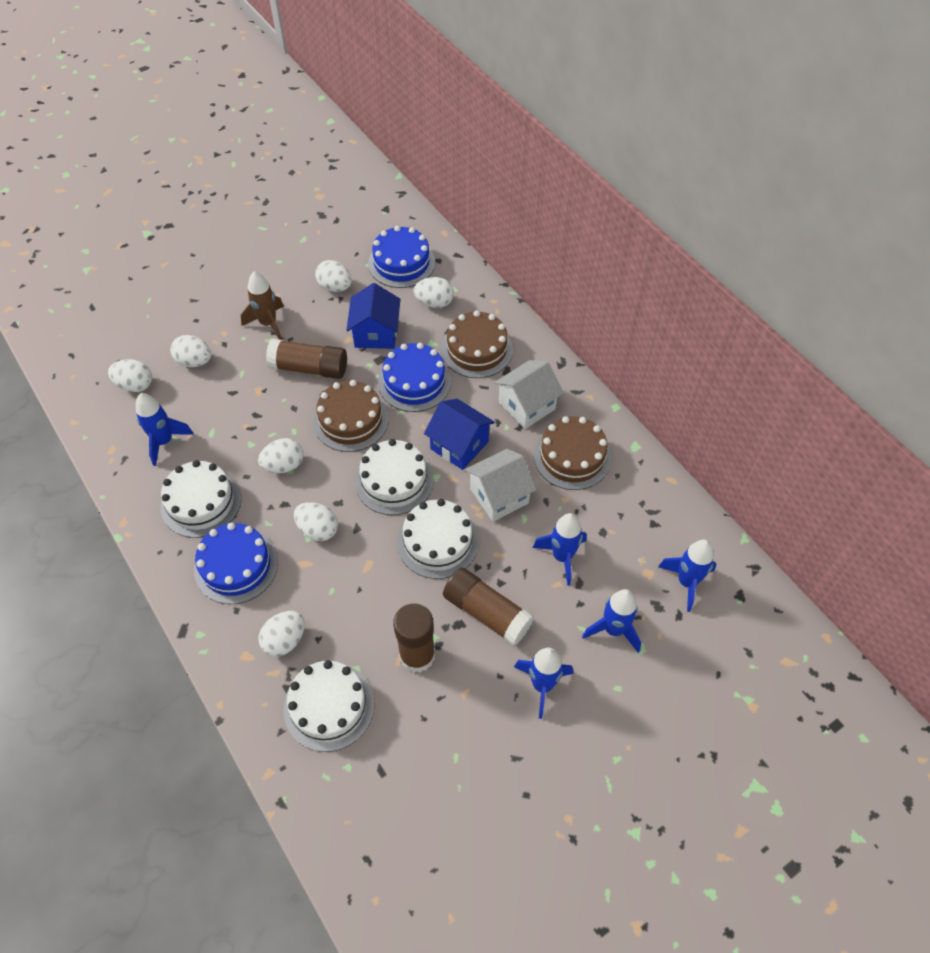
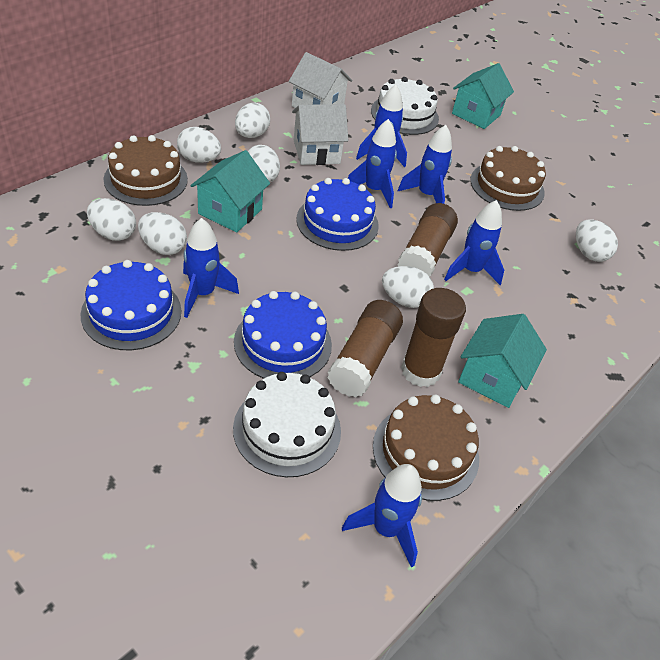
blue house: [346,283,400,349] [424,399,495,470] = 2 -> none = 0
blue rocket: [136,393,194,466] [514,647,574,719] [533,513,587,586] [582,589,641,653] [658,540,716,612] = 5 -> [183,218,239,318] [342,464,422,568] [348,119,397,208] [356,85,407,168] [398,125,452,204] [444,200,504,285] = 6
brown rocket: [241,271,284,340] = 1 -> none = 0
turquoise house: none = 0 -> [191,150,270,232] [452,63,514,129] [458,314,547,408] = 3
white cake: [161,460,241,538] [283,660,374,752] [355,439,433,515] [397,499,479,579] = 4 -> [233,372,341,477] [371,77,439,135] = 2

